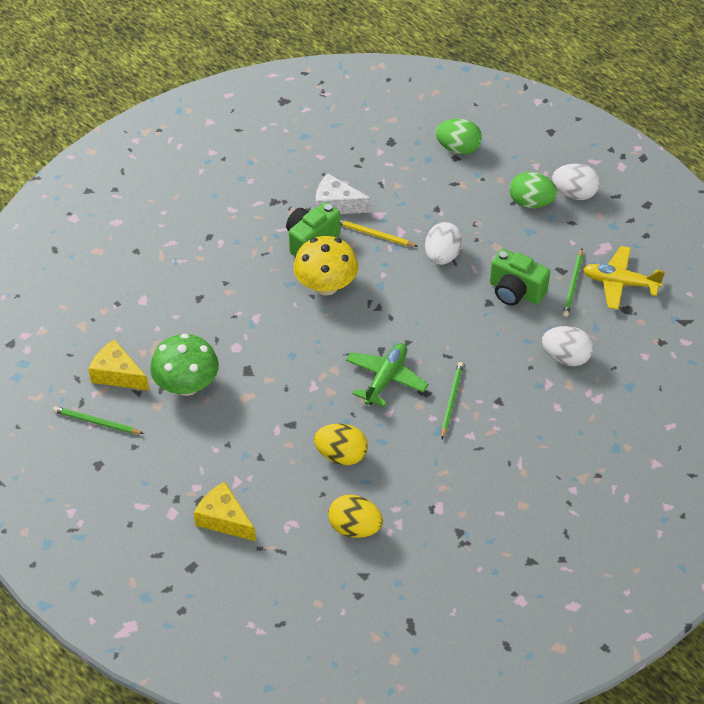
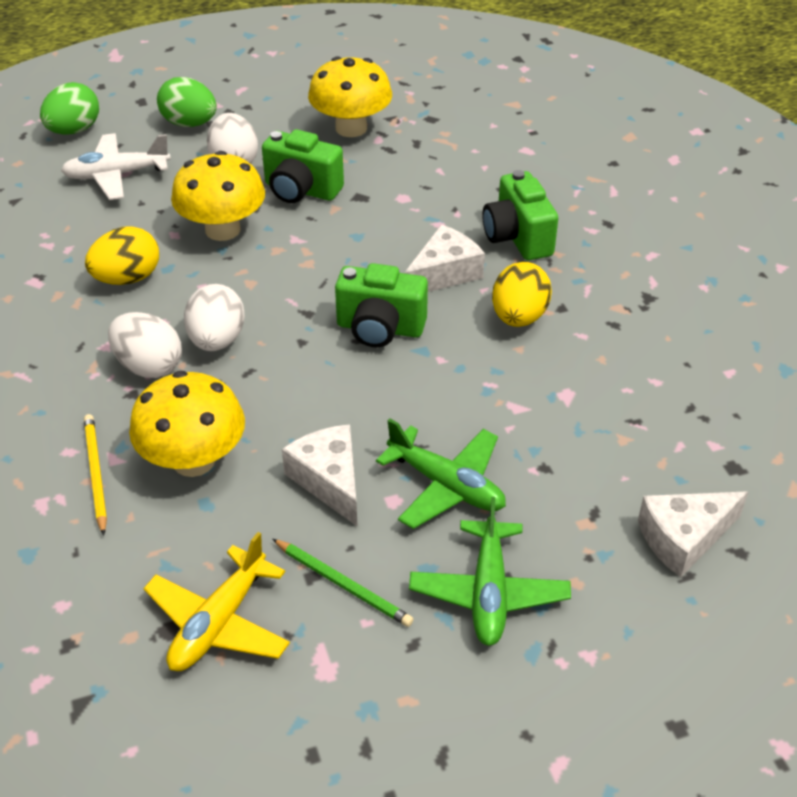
green camera: [286,202,340,257] [490,249,550,306] = 2 -> [262,129,344,203] [335,263,428,347] [482,170,558,260] = 3
green mushroom: [150,334,219,396] = 1 -> none = 0
green pencil: [53,406,144,434] [441,362,464,439] [563,249,583,317] = 3 -> [273,539,413,627] = 1
green plane: [346,343,428,407] = 1 -> [376,418,506,529] [409,497,571,646] = 2
white cheese: [316,174,371,214] = 1 -> [282,424,358,527] [404,225,485,292] [638,491,748,577] = 3
white plane: none = 0 -> [61,133,171,200] = 1
yellow cheese: [88,339,149,390] [194,482,256,541] = 2 -> none = 0
yellow mushroom: [293,236,358,295] = 1 -> [129,371,245,477] [171,151,265,241] [308,56,392,137] = 3

